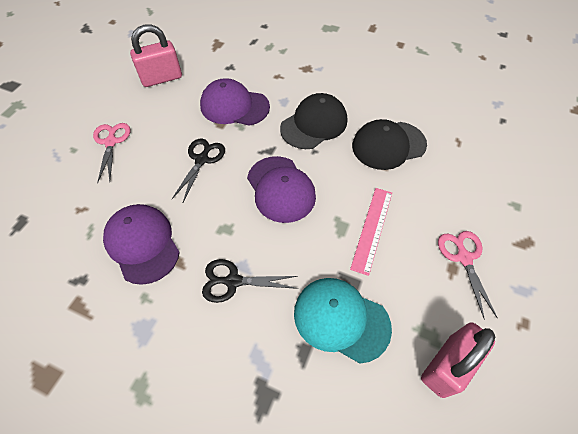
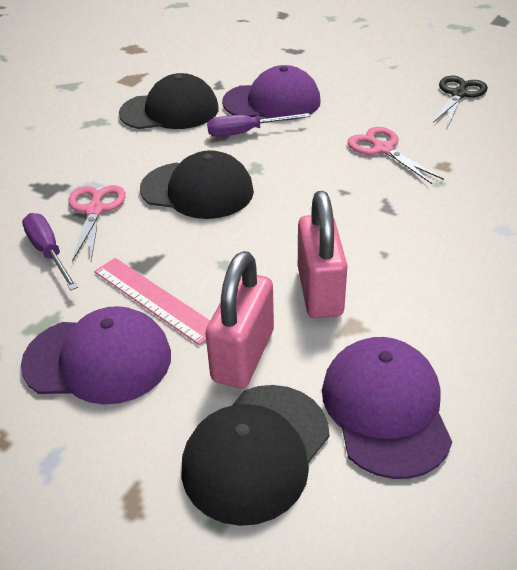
black cap: [280,93,347,149] [352,119,427,170] = 2 -> [119,73,219,129] [140,150,254,219] [182,385,330,526] = 3
black scissors: [172,139,225,202] [202,259,298,303] = 2 -> [433,76,488,127] = 1
purple screwdriver: none = 0 -> [22,213,78,290] [207,113,310,137] = 2
turquoise cap: [294,278,392,364] = 1 -> none = 0

